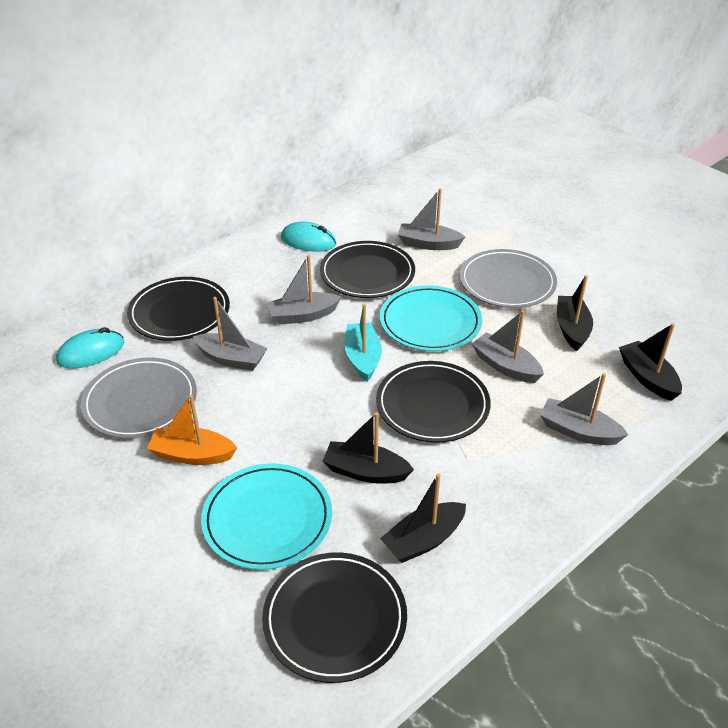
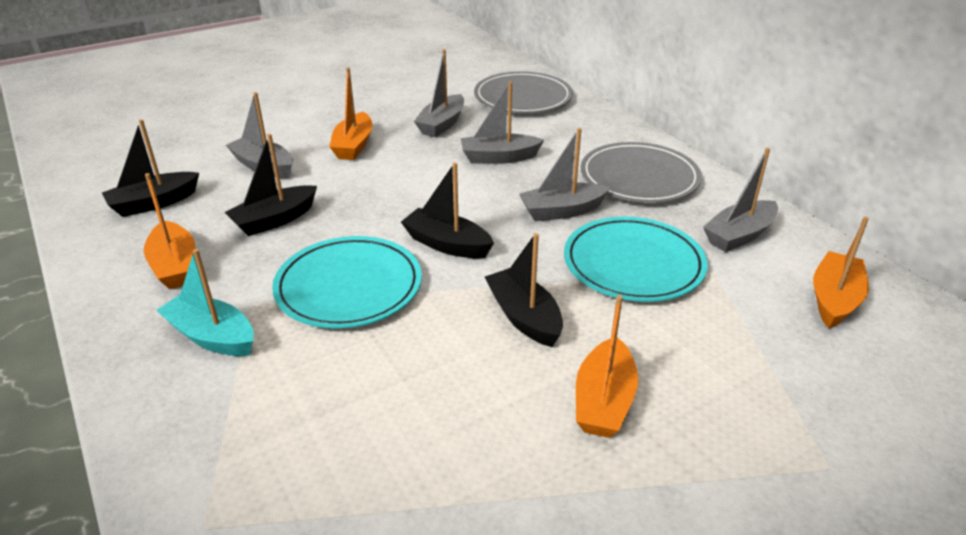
black plate: [127,277,230,341] [262,553,407,683] [320,241,415,298] [376,361,491,443] = 4 -> none = 0
orange boat: [147,394,237,465] = 1 -> [144,173,195,289] [329,67,372,160] [576,295,638,438] [813,217,869,328] = 4
turquoise mouse: [56,327,124,369] [281,222,336,252] = 2 -> none = 0

